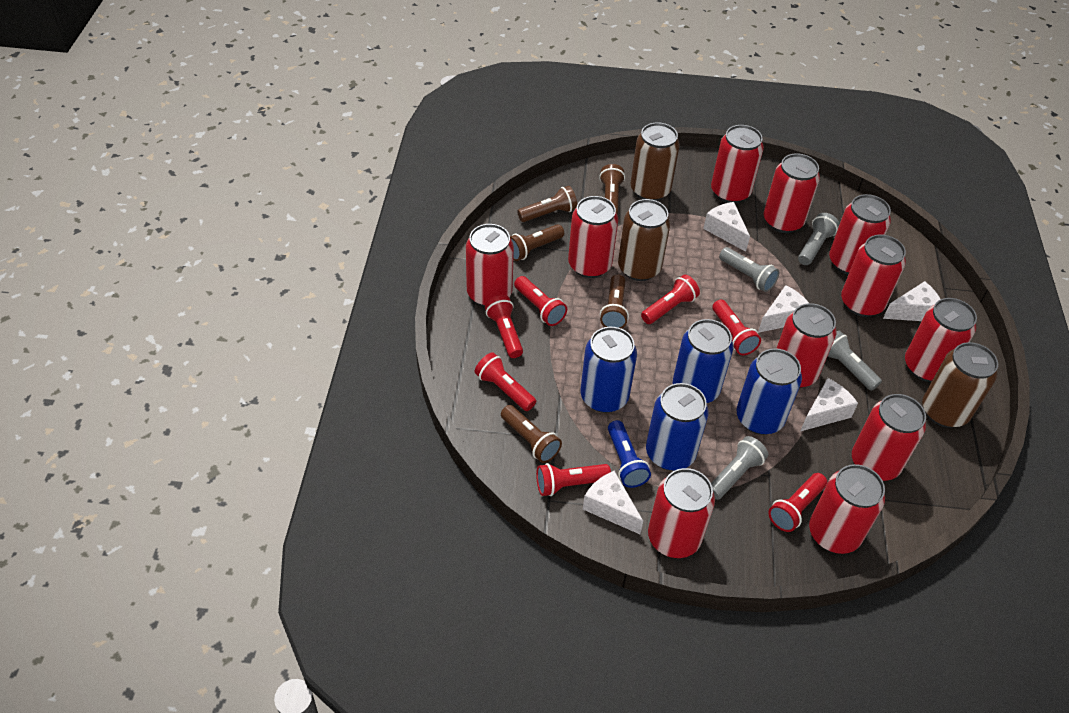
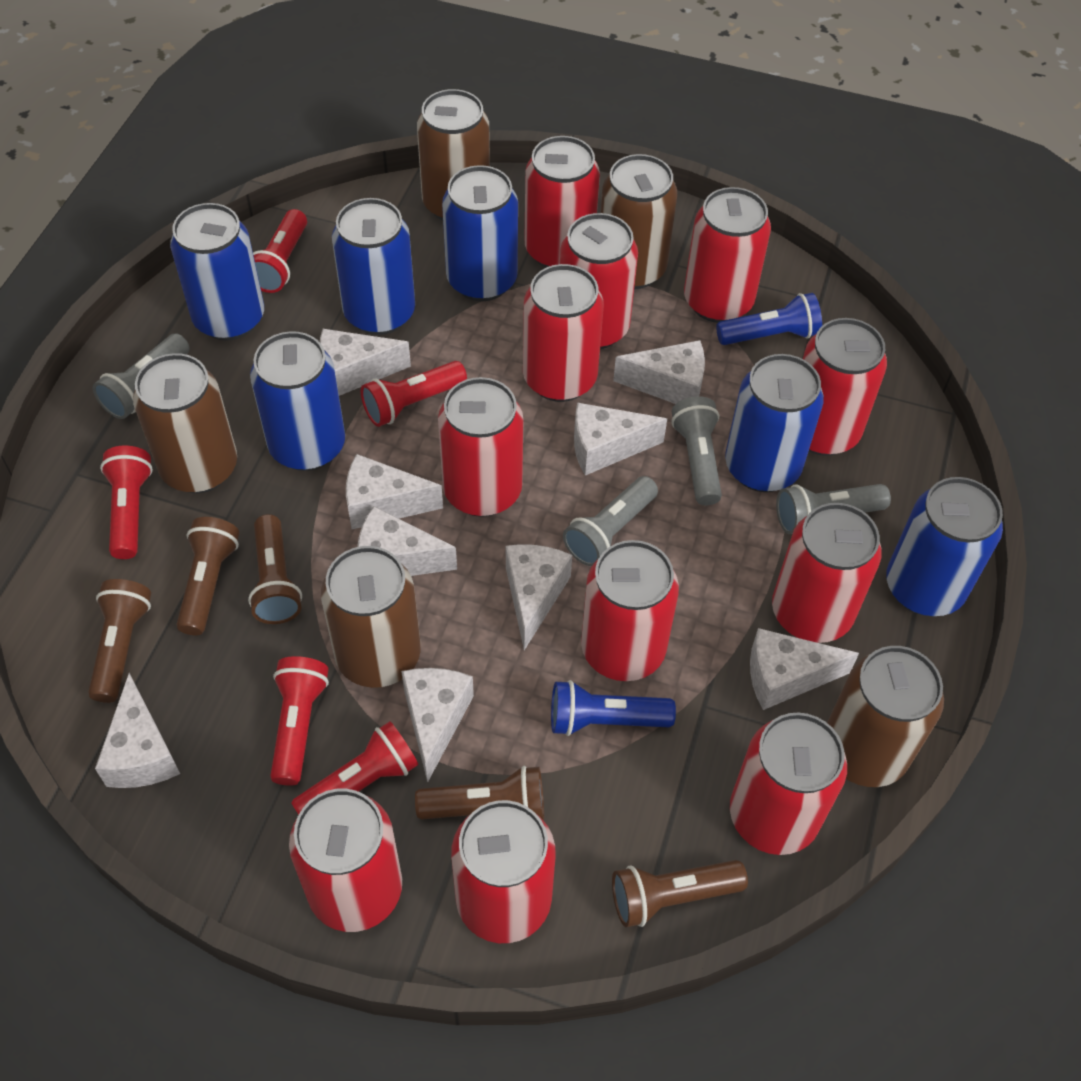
blue can: [581,327,637,413] [646,383,709,471] [673,319,733,403] [736,348,802,435] = 4 -> [170,203,264,341] [250,331,345,471] [332,198,415,335] [442,165,518,301] [725,354,824,492] [886,477,1003,616] = 6
blue flashlight: [608,420,651,488] = 1 -> [551,680,676,736] [716,293,822,345] = 2
brown can: [618,199,670,281] [631,122,680,201] [922,342,998,428] = 3 -> [133,353,237,493] [321,546,421,688] [417,89,490,221] [601,154,677,289] [827,646,944,787] = 5
red flashlight: [475,352,536,411] [485,295,523,358] [514,276,567,326] [536,463,611,496] [641,275,700,324] [712,300,761,355] [768,473,827,532] = 7 -> [100,446,153,559] [253,209,307,293] [270,656,329,786] [291,721,418,815] [360,361,467,427] = 5
white cheese: [583,471,643,534] [703,202,750,252] [758,285,809,333] [800,378,858,431] [883,281,941,321] = 5 -> [95,673,180,788] [320,329,411,396] [346,454,443,529] [357,506,457,576] [401,668,474,782] [506,544,572,650] [574,402,667,476] [613,340,705,404] [750,628,859,710] = 9

